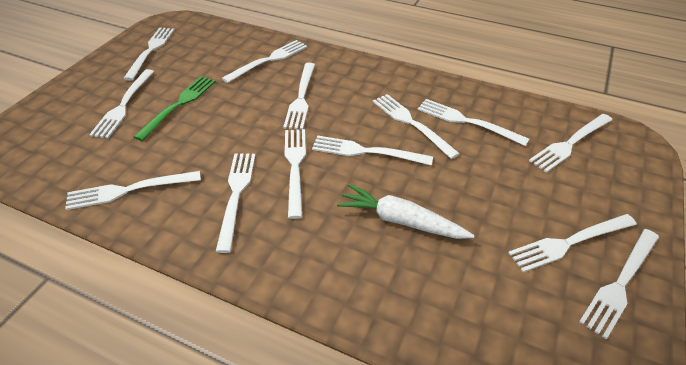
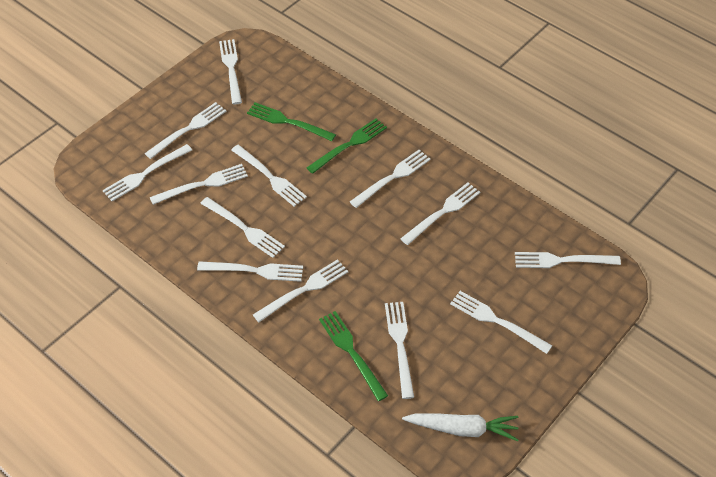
green fork: [134,76,216,141] = 1 -> [247,102,336,141] [307,118,387,174] [319,311,388,401] = 3

